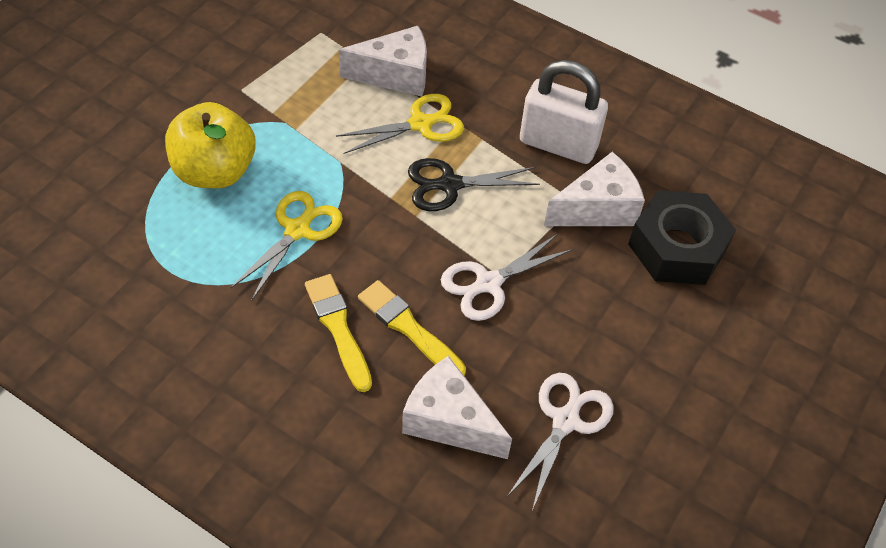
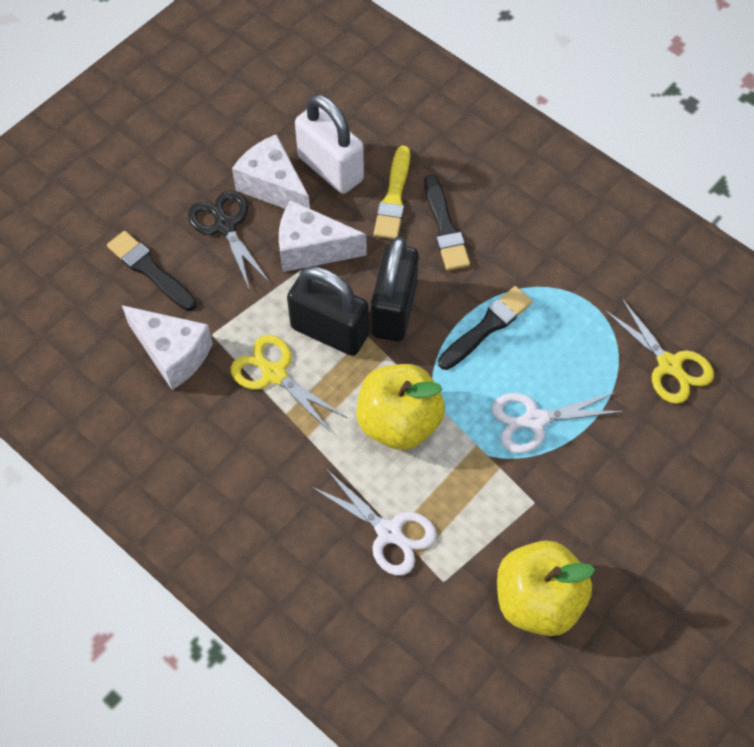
black brush: none = 0 -> [107,231,196,311] [424,175,470,271] [438,286,533,370] = 3
black nut: [628,190,736,285] = 1 -> none = 0
black padlock: none = 0 -> [287,266,369,356] [371,236,419,342] = 2
yellow apple: [165,102,256,188] = 1 -> [357,364,445,450] [497,540,595,636] = 2
yellow brush: [305,274,372,392] [358,280,466,376] = 2 -> [374,146,410,239] = 1

